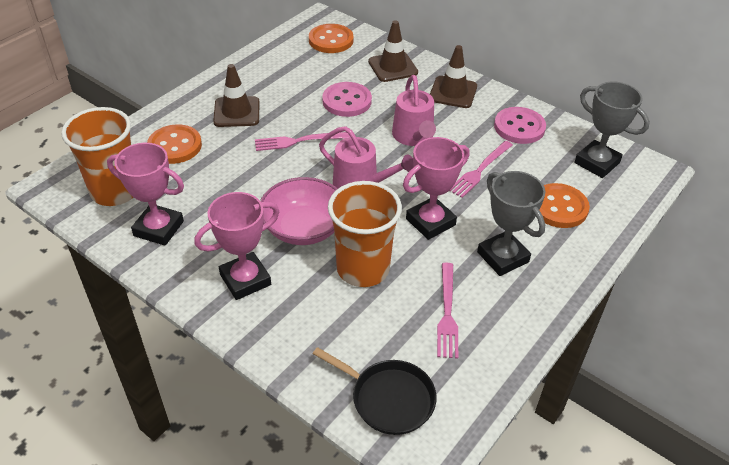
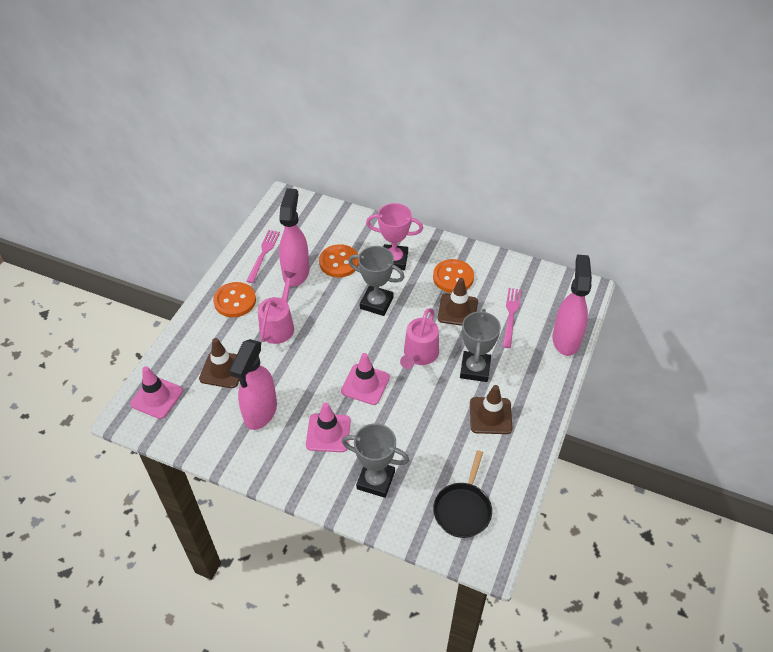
grey trophy: [477,171,545,276] [574,82,650,178] = 2 -> [342,423,409,498] [348,246,404,316] [460,309,501,382] = 3
orange cup: [61,107,134,206] [328,181,402,287] = 2 -> none = 0
pink bowl: [260,177,338,245] = 1 -> none = 0
pink button: [322,82,372,117] [494,107,546,144] = 2 -> none = 0
pink fork: [255,132,350,151] [437,263,458,359] [449,141,513,198] = 3 -> [246,230,280,283] [503,288,521,348] = 2
pink spray bottle: none = 0 -> [229,339,277,430] [279,188,310,287] [552,255,592,356] = 3
pink traffic cone: none = 0 -> [130,366,183,419] [306,402,351,452] [341,353,390,405] = 3
pink trophy: [107,143,184,246] [194,192,279,300] [403,137,470,240] = 3 -> [366,203,423,270] = 1

